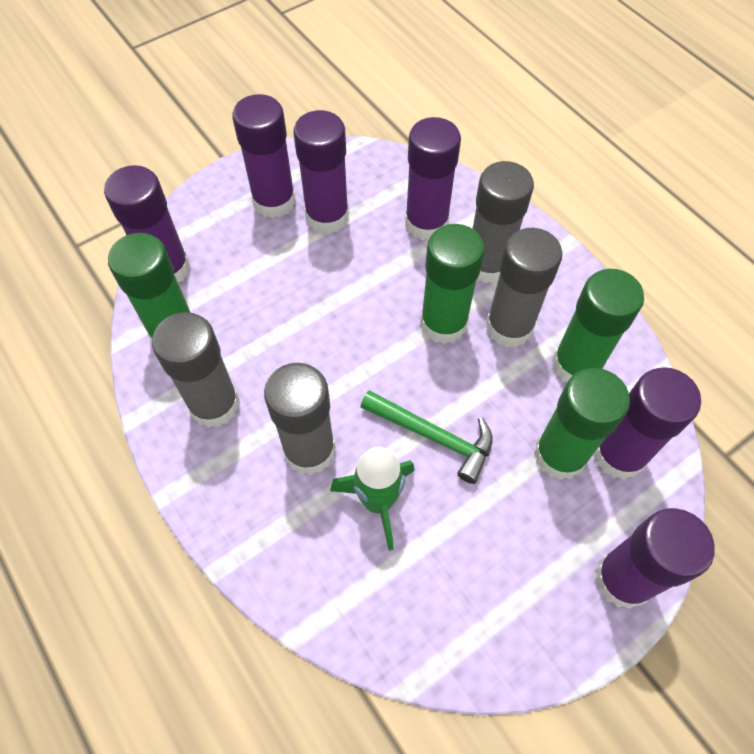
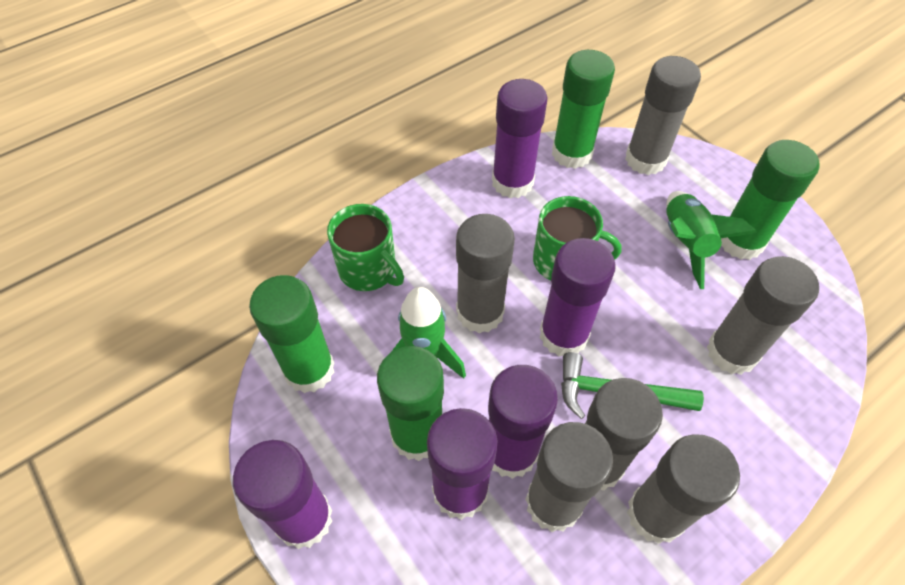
green mug: none = 0 -> [327,204,404,291] [533,196,621,281] = 2
green rocket: [330,447,415,551] = 1 -> [391,287,466,379] [666,191,757,289] = 2
grey glue stick: [152,312,239,428] [264,363,336,475] [472,161,534,283] [486,228,563,347] = 4 -> [456,214,515,334] [525,422,613,532] [585,378,663,491] [625,56,701,175] [627,434,740,544] [707,256,819,375] = 6
purple glue stick: [104,165,190,283] [232,94,296,218] [293,110,349,234] [405,117,461,240] [593,367,701,479] [595,508,715,609] = 6 -> [233,440,333,549] [427,408,498,520] [488,365,558,479] [492,79,548,198] [540,238,616,356] = 5

